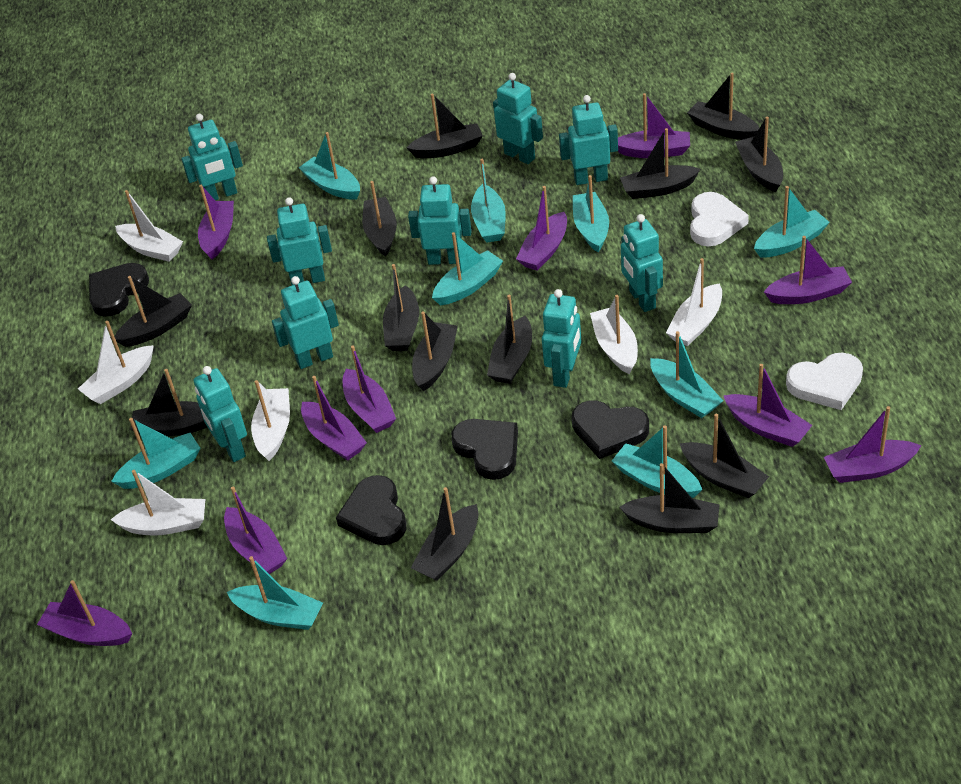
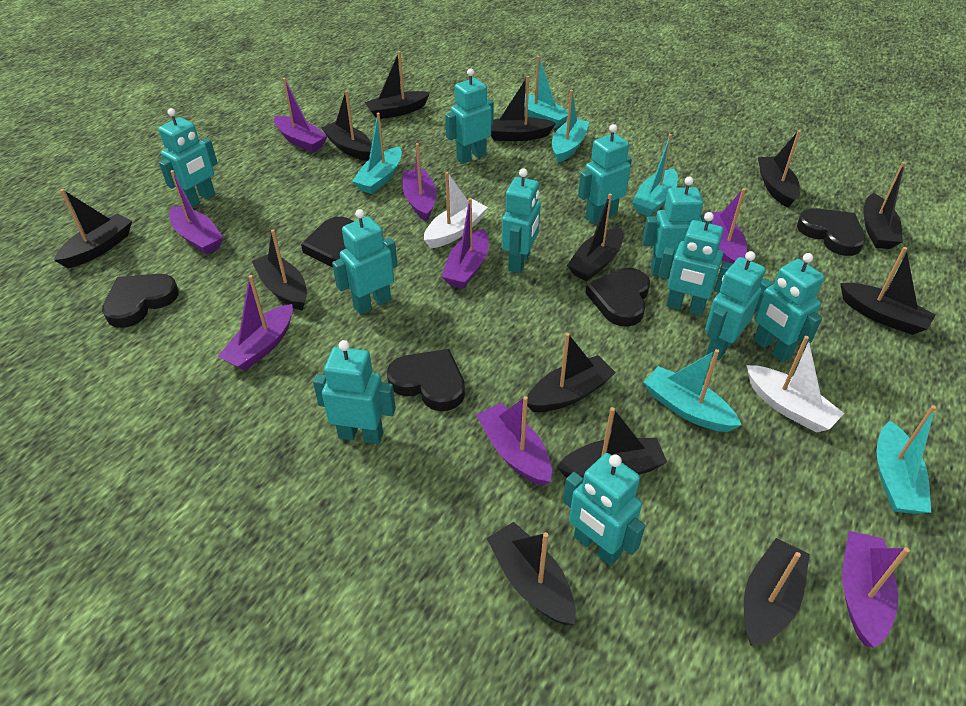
black heart: [89,263,149,317] [336,475,406,545] [451,419,518,480] [572,401,649,459] = 4 -> [102,274,179,328] [301,217,354,267] [387,349,465,411] [586,268,650,327] [797,208,865,256] = 5
purple boat: [37,580,132,646] [198,185,234,260] [224,486,287,574] [301,376,367,461] [343,345,396,433] [516,186,567,271] [618,93,690,158] [723,364,812,447] [764,236,852,304] [824,406,922,483] = 10 -> [169,170,224,254] [218,275,293,371] [274,78,327,152] [403,143,437,221] [442,198,489,289] [476,396,552,486] [703,188,747,264] [842,531,910,648] = 8
turquoise boat: [111,418,200,489] [227,556,323,630] [299,132,360,200] [432,232,503,305] [471,159,506,242] [573,175,609,252] [612,425,702,498] [650,331,723,418] [754,186,830,257] = 9 -> [352,113,402,194] [514,56,568,128] [552,90,589,163] [632,134,678,216] [644,349,741,432] [876,405,936,514] = 6
turquoise robot: [181,114,243,200] [193,366,247,462] [267,197,332,285] [272,276,339,369] [408,176,472,265] [493,73,543,164] [542,289,581,388] [559,95,618,185] [621,214,663,312] = 9 -> [158,108,218,207] [313,340,396,444] [332,209,398,315] [445,68,494,164] [502,168,541,274] [563,453,645,566] [578,124,632,224] [642,177,712,275] [658,212,732,316] [705,251,765,360] [753,253,824,362] = 11
white boat: [78,321,154,404] [110,470,205,536] [115,190,183,262] [251,380,290,461] [590,295,638,375] [666,258,722,346] = 6 -> [424,172,488,249] [746,336,844,433] = 2
white heart: [690,192,749,246] [786,353,863,410] = 2 -> none = 0

